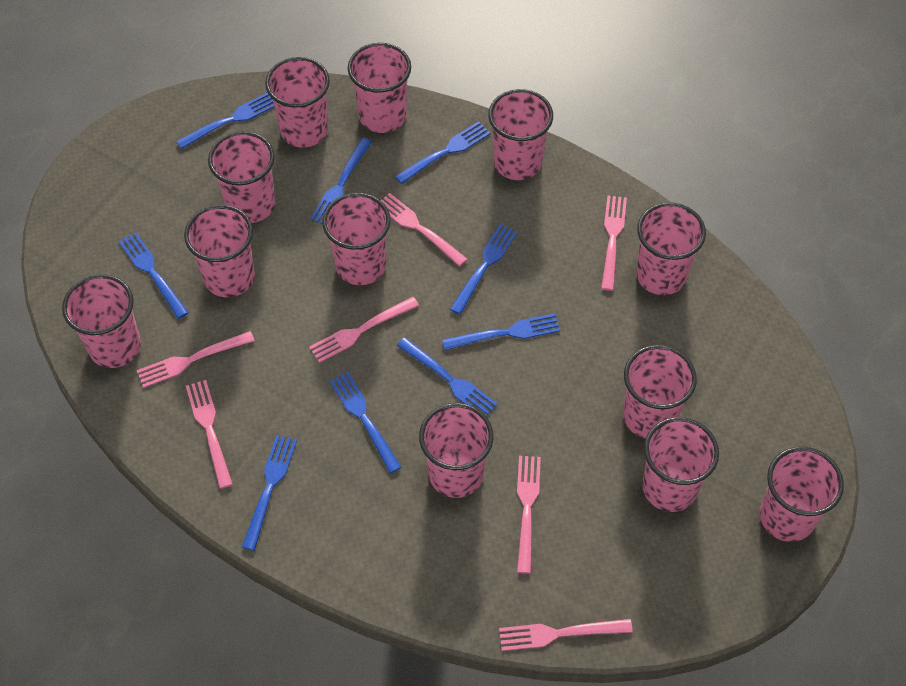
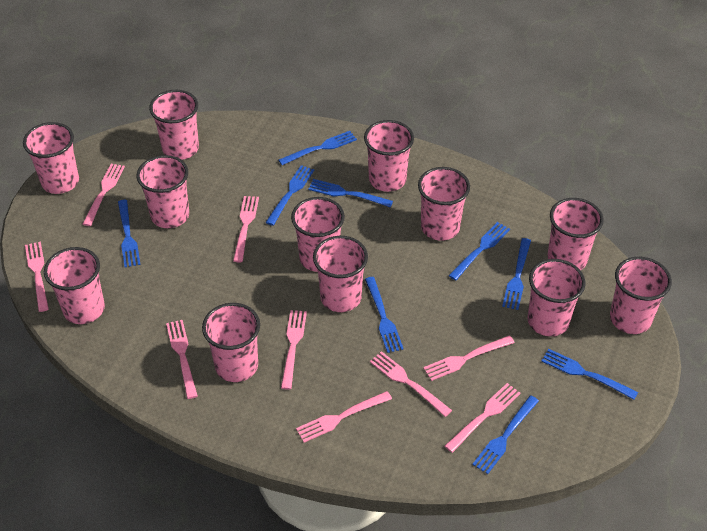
pink fork: [137,331,255,388] [186,380,233,489] [309,297,419,363] [381,193,467,266] [499,619,633,651] [517,456,541,574] [601,196,627,291] = 7 -> [25,242,49,312] [83,164,125,226] [166,320,198,399] [233,196,259,262] [281,310,307,390] [296,391,392,443] [370,351,452,417] [423,335,514,381] [445,383,521,453] = 9

